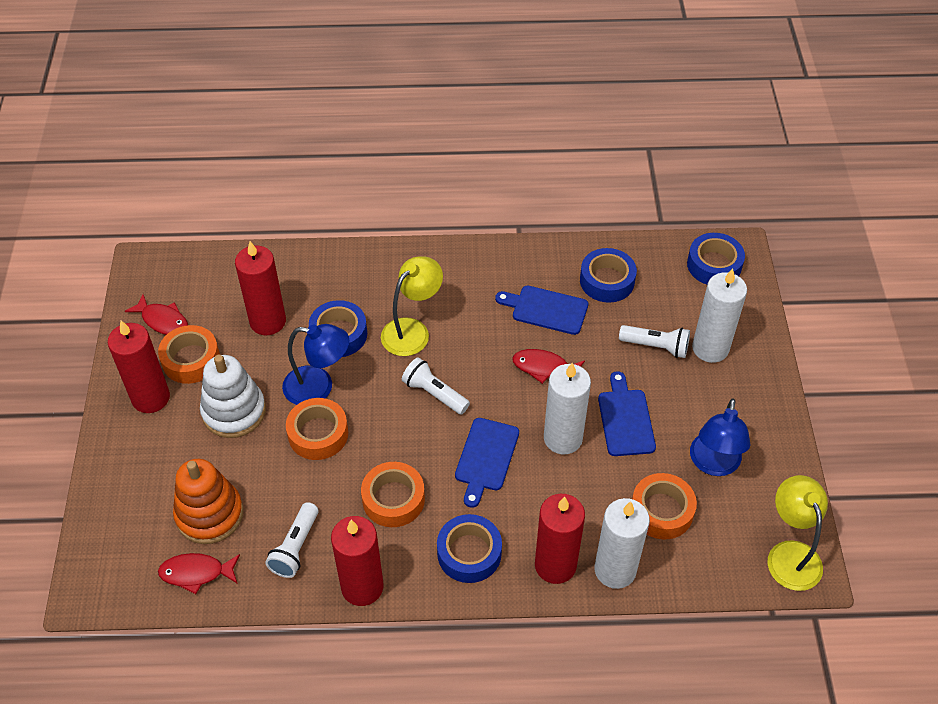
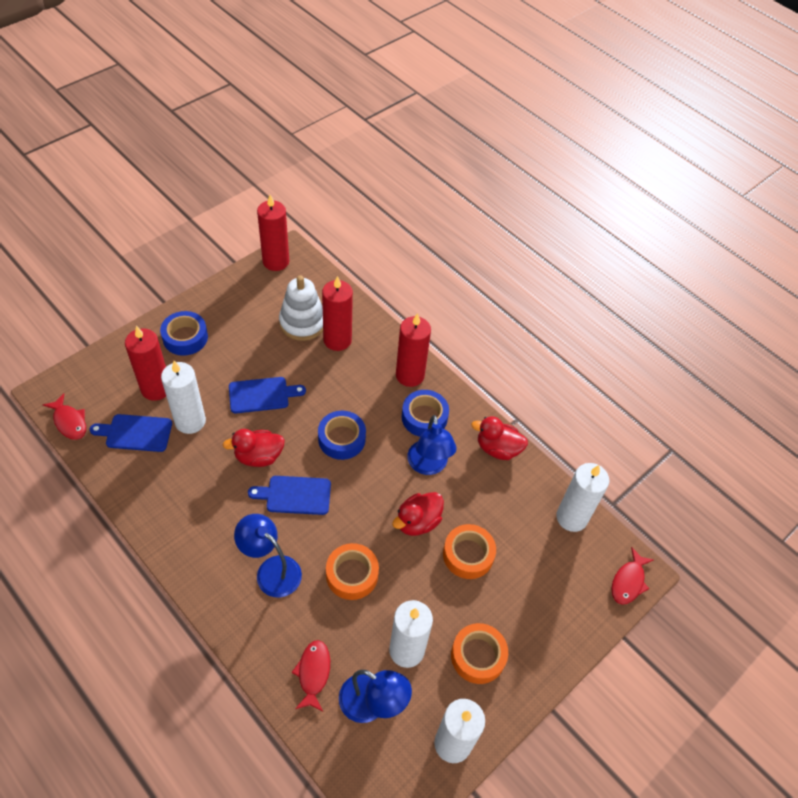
blue lamp: [282,324,349,405] [690,398,751,476] = 2 -> [234,514,302,597] [339,670,412,723] [408,415,457,475] = 3
blue tape: [309,300,367,357] [437,514,502,583] [580,248,637,303] [687,233,745,284] = 4 -> [160,311,208,356] [318,410,366,460] [402,390,449,437] = 3
orange stacking toy: [173,459,243,544] = 1 -> none = 0
orange tape: [158,325,220,384] [286,398,348,460] [361,462,425,527] [632,473,697,539] = 4 -> [326,543,379,600] [443,524,496,579] [451,623,508,684] = 3
red duck: none = 0 -> [223,429,285,467] [392,492,444,536] [471,416,528,460] = 3
white candle: [544,363,591,454] [595,498,650,589] [692,268,747,363] = 3 -> [161,361,206,434] [389,600,433,668] [434,699,485,763] [556,463,609,532] = 4
white flashlight: [265,502,318,578] [402,357,470,415] [619,325,690,358] = 3 -> none = 0
yellow lamp: [381,257,443,356] [767,475,828,591] = 2 -> none = 0

